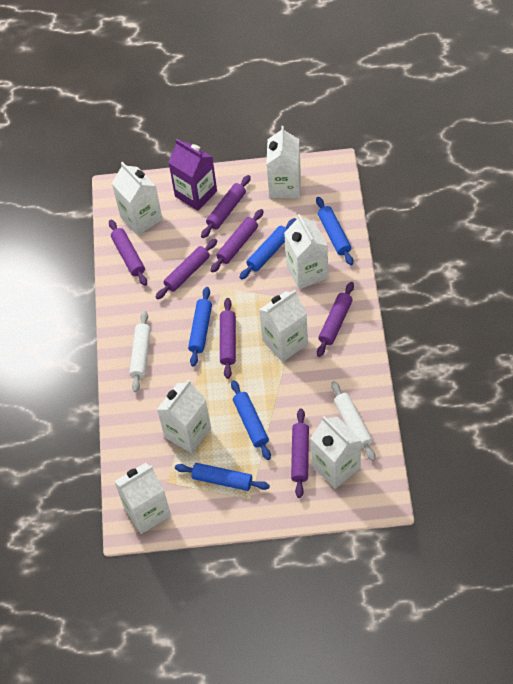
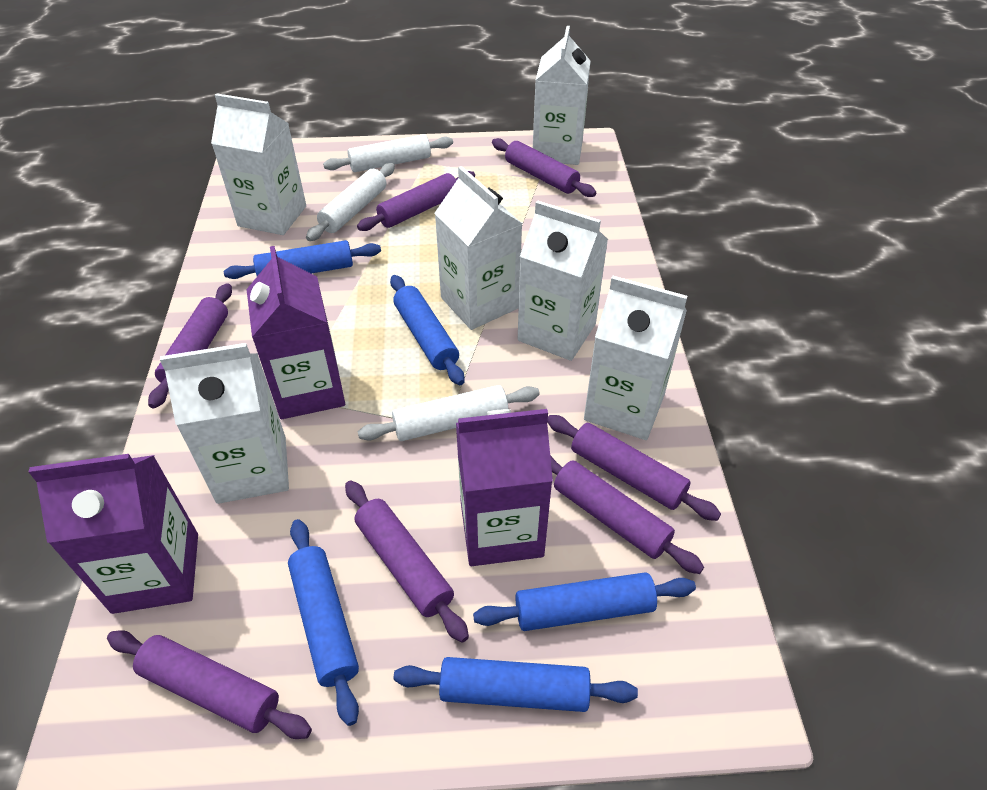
purple carton: [168,139,217,211] = 1 -> [28,454,198,614] [247,246,345,419] [456,409,553,566] = 3
white carton: [112,162,162,236] [114,463,171,534] [157,380,211,453] [259,290,308,362] [266,126,301,198] [284,214,328,289] [310,416,362,489] = 7 -> [160,343,289,504] [211,93,306,235] [435,166,522,330] [518,200,608,361] [533,26,590,165] [584,276,688,440] = 6
white rolling pin: [129,311,151,392] [331,381,375,461] = 2 -> [306,163,395,241] [323,134,453,172] [357,385,540,441] = 3

